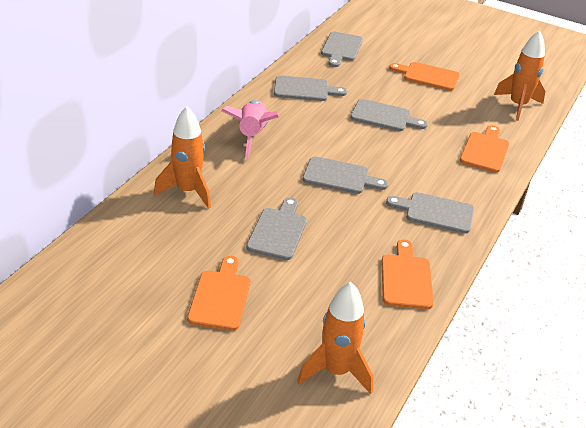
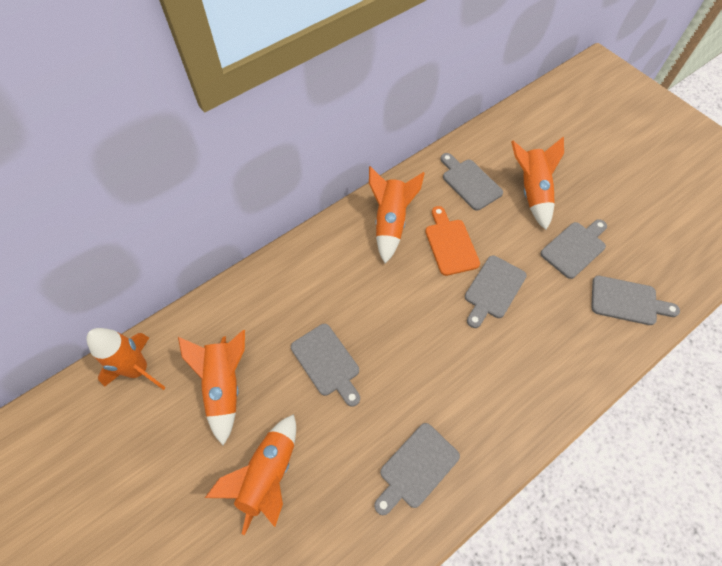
orange cutting board: [187,256,250,331] [382,239,434,309] [389,62,460,91] [460,125,509,173] = 4 -> [425,206,480,276] = 1
orange rocket: [154,106,211,209] [297,282,373,394] [494,30,545,121] = 3 -> [86,328,166,390] [178,330,245,446] [205,414,296,535] [369,166,425,263] [511,136,564,230] = 5
pink rocket: [221,100,279,160] = 1 -> none = 0

